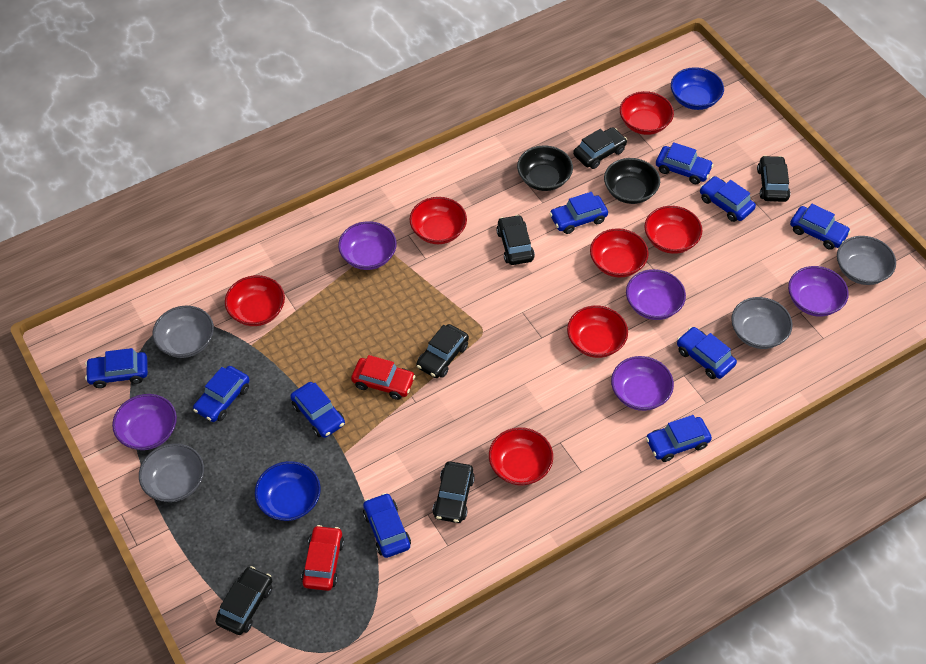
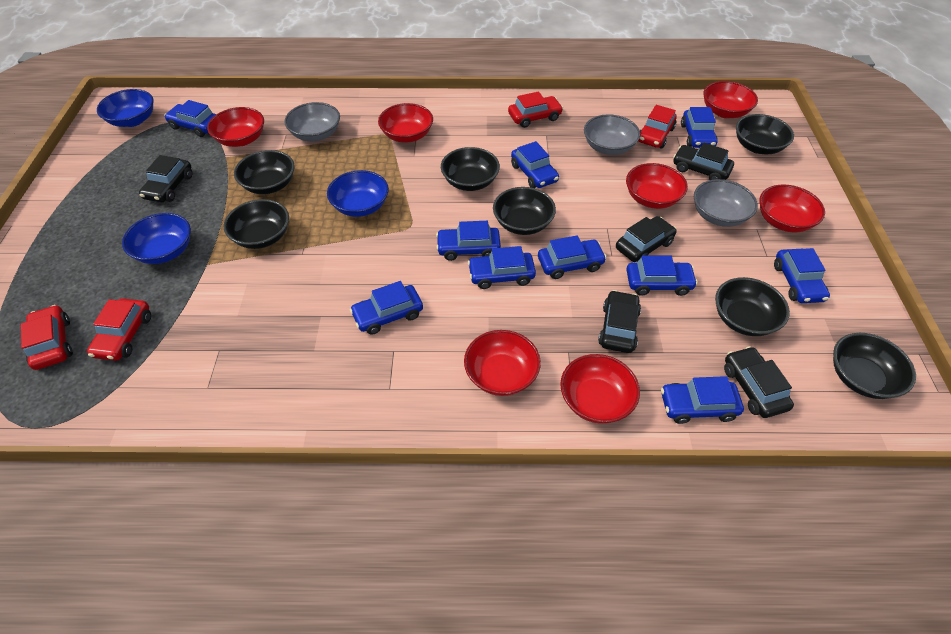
black bowl: [517,145,573,191] [604,158,660,204] = 2 -> [223,199,289,249] [234,150,295,194] [441,147,500,191] [493,187,556,235] [715,277,790,336] [736,114,794,154] [833,333,916,399] = 7
black car: [215,566,273,635] [416,324,469,378] [432,461,475,523] [496,215,535,265] [573,127,627,169] [757,155,790,202] = 6 -> [139,155,192,202] [598,290,641,353] [616,216,677,262] [673,143,734,180] [724,346,794,418] = 5
blue bowl: [255,461,321,521] [671,67,724,110] = 2 -> [97,89,154,127] [122,213,191,264] [327,170,389,217] = 3
grey bowl: [139,443,204,502] [153,306,214,358] [731,297,793,349] [837,236,896,285] = 4 -> [284,102,340,141] [584,114,640,155] [694,179,758,227] = 3
purple bowl: [112,394,177,450] [338,221,397,270] [611,356,674,411] [626,269,686,320] [788,266,849,316] = 5 -> none = 0
red car: [301,525,344,591] [351,355,415,400] = 2 -> [21,305,73,370] [87,298,151,361] [508,92,563,128] [639,105,677,148] = 4

